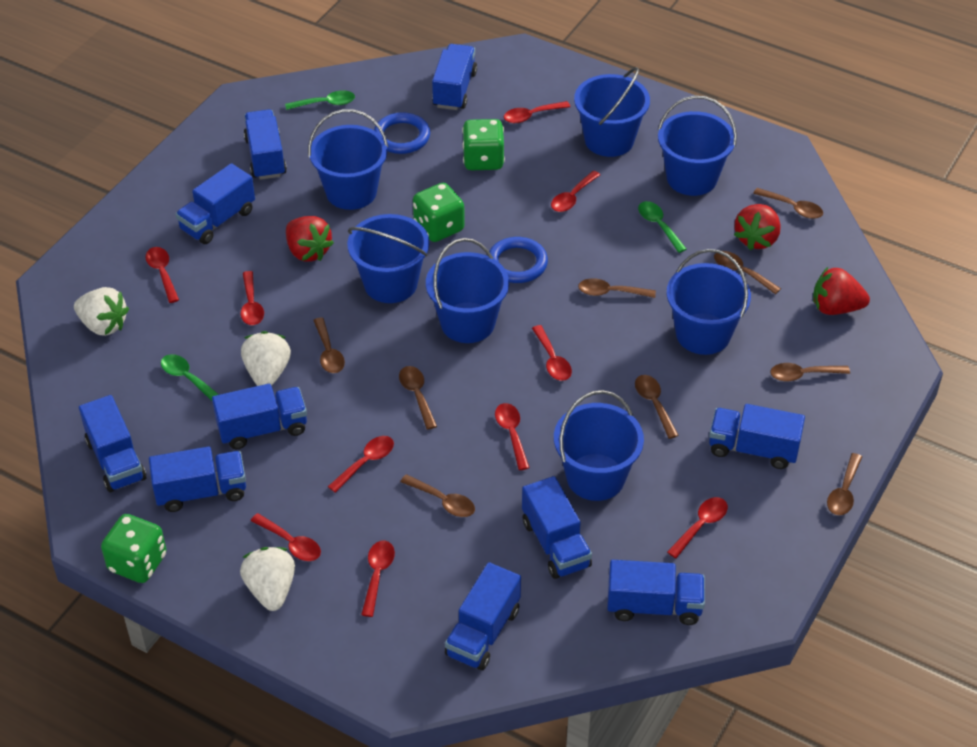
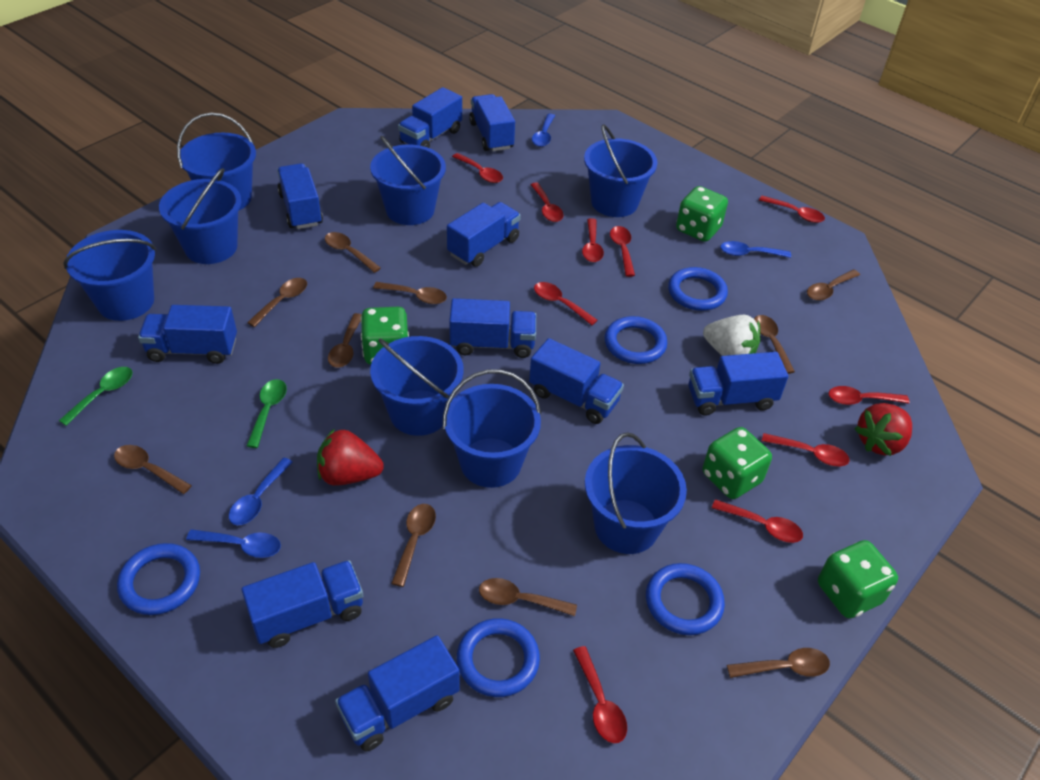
blue bucket: [308,109,388,210] [347,214,429,303] [426,238,509,343] [554,390,644,501] [574,67,650,157] [658,96,737,196] [667,249,751,355] = 7 -> [63,230,156,321] [159,168,241,264] [177,113,256,211] [370,136,446,225] [370,336,464,436] [443,370,541,488] [584,124,657,217] [585,432,687,554] = 8
blue ring: [374,112,430,154] [489,237,548,283] = 2 -> [117,543,200,615] [457,618,540,697] [605,316,667,364] [646,563,725,635] [668,267,728,311] = 5
blue spoon: none = 0 -> [186,529,281,558] [229,457,293,525] [532,114,555,147] [720,241,791,258] = 4
brown spoon: [313,317,345,373] [399,366,437,430] [400,474,475,517] [578,278,656,298] [635,375,679,439] [714,251,781,294] [753,188,823,219] [770,363,850,381] [827,453,862,515] = 9 -> [114,445,192,494] [247,278,307,327] [325,232,381,273] [328,313,362,368] [373,282,447,304] [391,504,436,587] [479,578,577,616] [727,648,830,678] [754,315,795,374] [807,269,860,301] = 10
green dice: [101,514,167,583] [413,183,465,242] [462,119,505,170] = 3 -> [361,307,409,365] [676,186,728,242] [703,427,772,499] [818,540,898,618] = 4
green spoon: [161,354,219,401] [285,90,355,110] [638,201,687,253] = 3 -> [59,367,132,426] [246,379,287,448] = 2
red strawberry: [286,216,334,262] [734,204,781,250] [813,267,870,315] = 3 -> [317,428,384,486] [854,403,912,456] = 2
white strawberry: [74,287,129,336] [240,547,295,611] [241,331,291,386] = 3 -> [703,315,760,356] = 1

